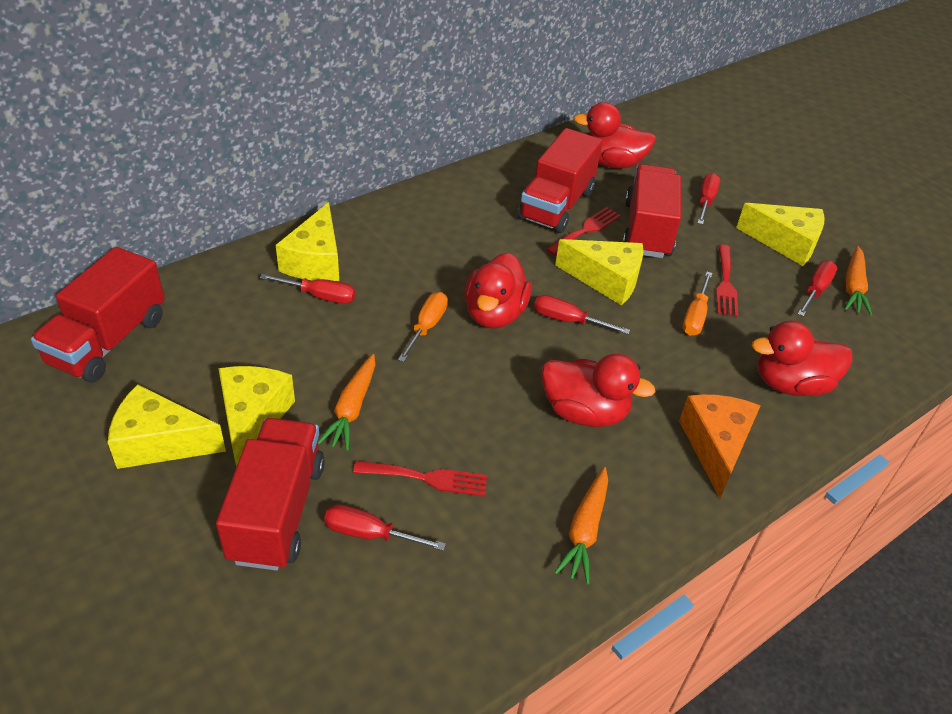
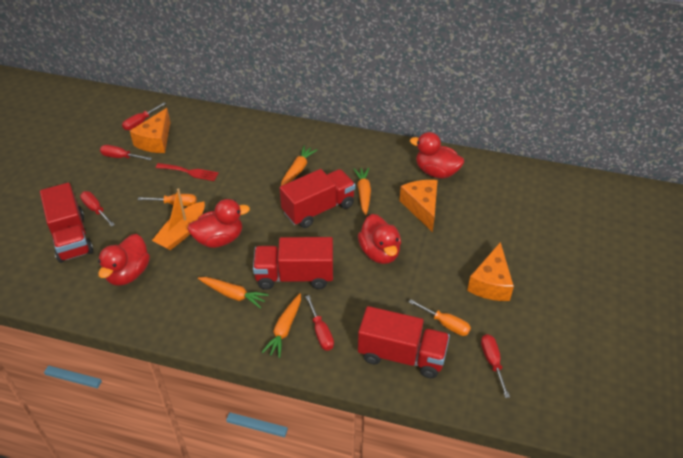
orange boat: none = 0 -> [152,188,205,250] = 1
orange carrot: [318,354,375,451] [554,467,608,584] [845,246,872,316] = 3 -> [198,277,269,309] [262,293,301,358] [281,146,317,186] [353,168,371,215] = 4
orange cheese: [679,394,761,498] = 1 -> [130,108,170,153] [399,180,438,232] [467,242,514,301] = 3
red fork: [353,461,488,497] [546,207,621,255] [716,245,739,317] = 3 -> [156,163,219,181] = 1
yellow cheese: [108,384,226,469] [218,366,295,467] [276,202,339,281] [555,239,643,306] [736,203,824,266] = 5 -> none = 0

